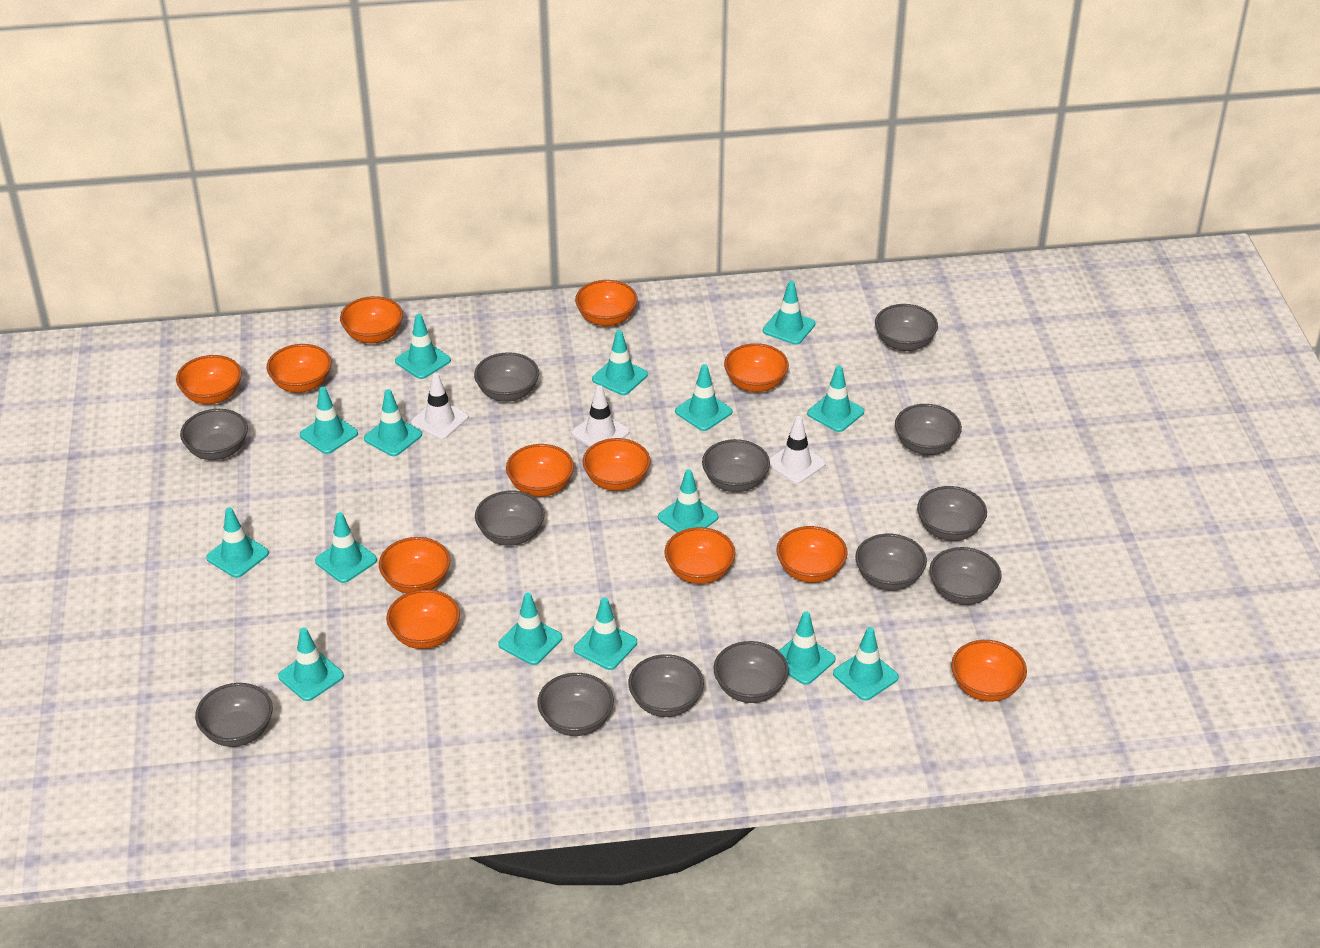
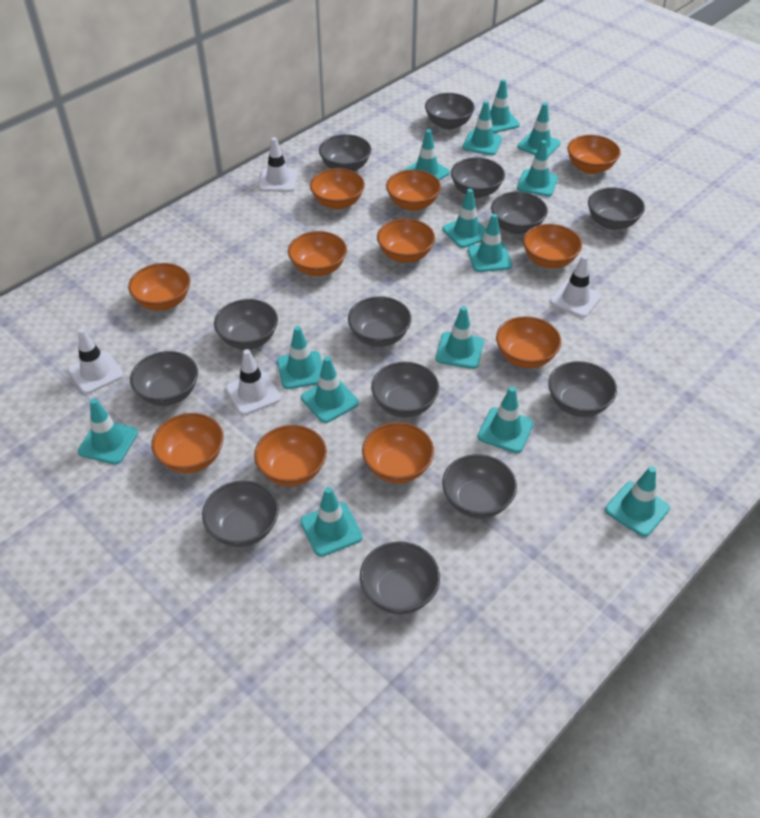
orange bowl: [176,355,242,404] [267,344,331,393] [340,296,403,344] [379,537,450,593] [386,589,460,649] [506,444,574,497] [575,280,637,326] [583,438,651,491] [664,527,736,584] [724,343,789,392] [776,526,848,583] [951,640,1027,702] = 12 -> [128,263,190,311] [151,413,224,473] [254,425,327,486] [288,231,347,276] [310,168,365,209] [362,422,434,483] [377,219,435,263] [386,170,441,211] [496,316,561,368] [523,224,582,268] [567,135,621,174] = 11
turquoise traffic cone: [206,507,269,578] [278,628,344,701] [300,387,358,454] [315,512,377,583] [364,389,422,456] [395,314,451,379] [498,593,562,665] [574,597,637,670] [592,330,648,395] [658,469,718,533] [675,364,732,431] [763,281,816,345] [779,611,836,685] [807,365,864,432] [833,627,899,700] = 15 -> [78,398,138,465] [277,326,323,389] [300,487,363,557] [301,356,359,423] [404,129,450,180] [436,306,484,369] [442,189,486,248] [463,101,502,155] [468,214,512,272] [478,79,520,133] [478,386,534,453] [517,103,561,157] [517,140,558,197] [605,466,670,537] = 14
white traffic cone: [411,373,468,439] [571,385,630,447] [769,416,826,484] = 3 -> [68,328,124,394] [226,349,281,415] [259,137,297,192] [550,255,601,318] = 4

